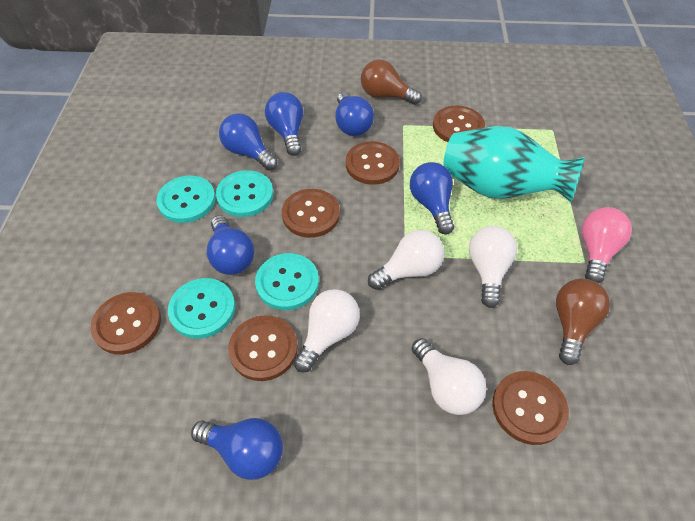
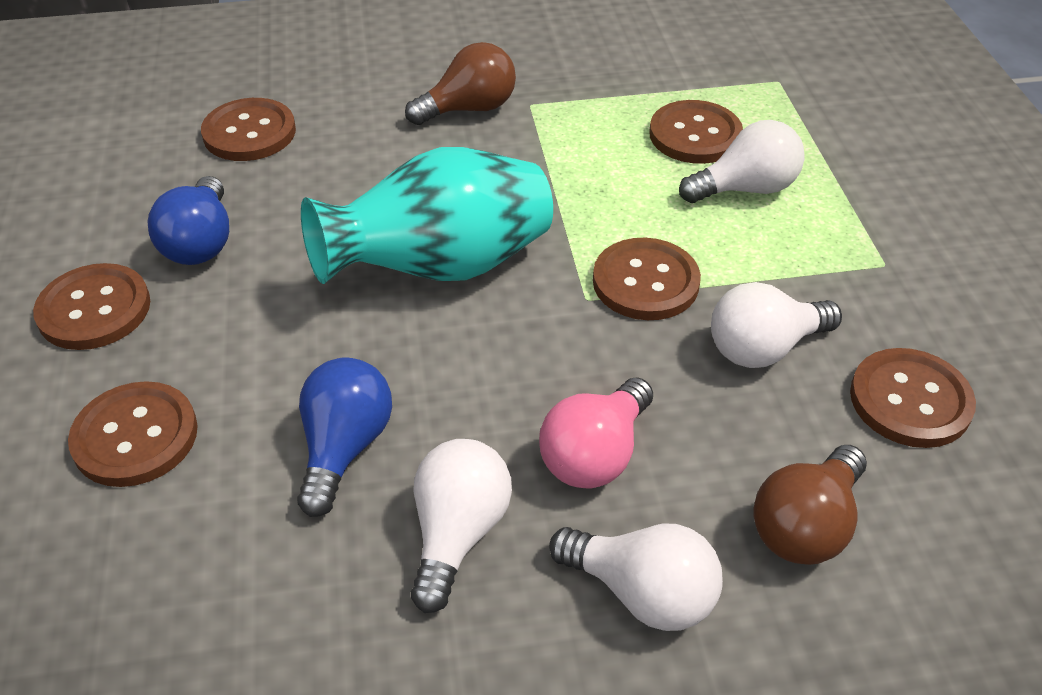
blue light bulb: [191,418,283,480] [207,215,254,275] [219,113,278,171] [265,92,303,156] [335,92,374,136] [410,162,454,235] = 6 -> [147,176,229,265] [297,357,392,517] = 2
turquoise button: [157,176,216,223] [168,278,235,339] [216,170,273,217] [255,253,319,310] = 4 -> none = 0

